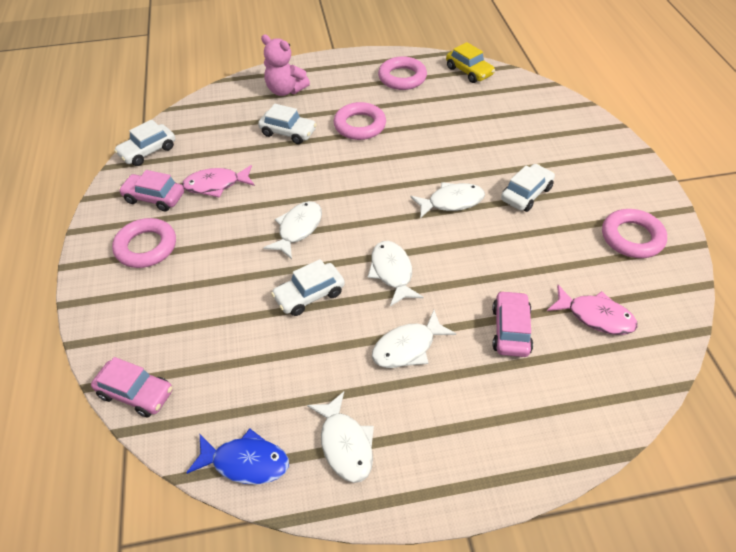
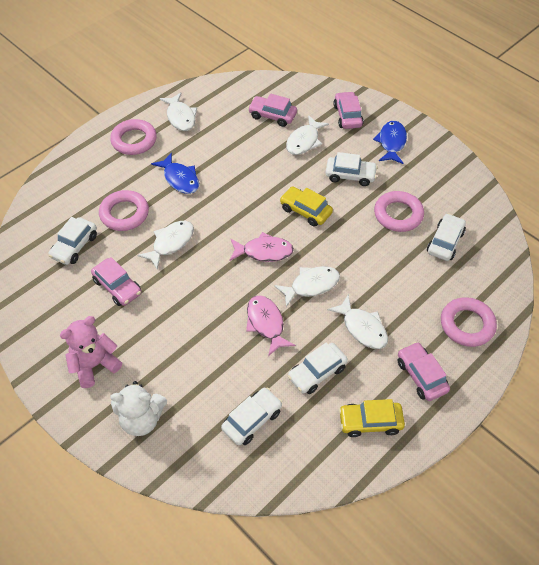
blue fish: [186,429,289,485] = 1 -> [151,152,199,194] [373,121,407,164] = 2
pink car: [91,357,173,417] [119,170,184,211] [492,290,533,357] = 3 -> [91,257,141,306] [248,94,297,127] [333,91,364,129] [398,342,450,401] = 4
white car: [114,120,175,166] [258,104,317,144] [271,259,345,316] [501,164,555,212] = 4 -> [48,217,97,265] [221,387,282,445] [287,342,348,394] [326,152,378,186] [427,213,466,261] = 5
white teddy bear: none = 0 -> [110,381,167,436] = 1
yellow car: [446,42,495,83] = 1 -> [280,187,333,227] [339,399,405,437] = 2

